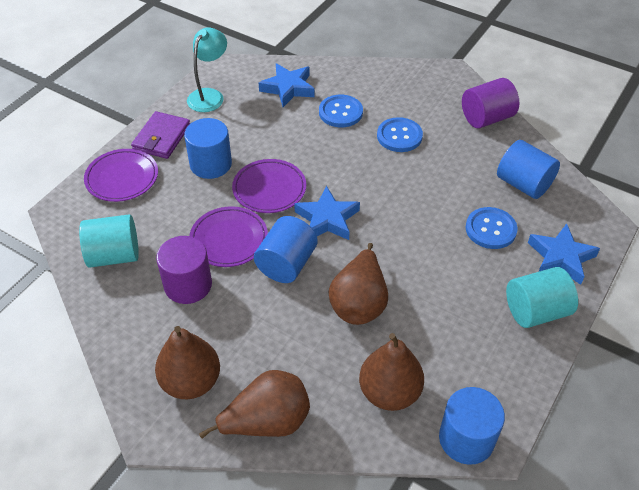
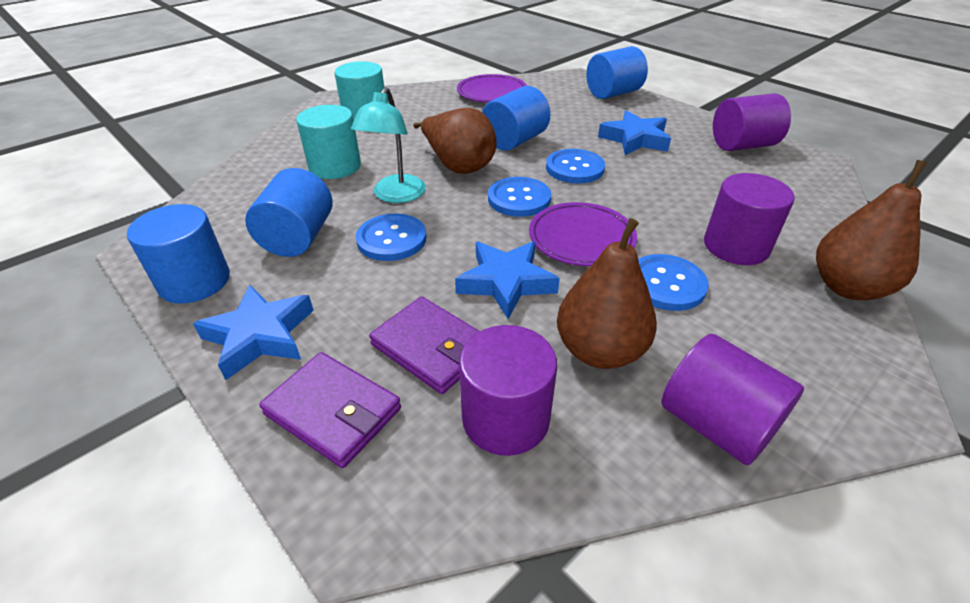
blue button: [319,94,363,128] [377,117,423,152] [466,207,518,249] = 3 -> [356,214,426,261] [488,177,551,217] [546,149,605,184] [638,254,709,311] = 4
brown pear: [155,326,220,399] [199,370,310,439] [328,243,388,325] [359,333,424,411] = 4 -> [413,108,497,174] [557,218,657,369] [816,160,928,300] = 3
purple cylinder: [156,236,212,304] [462,78,519,128] = 2 -> [459,325,557,456] [661,334,804,465] [704,173,795,265] [713,93,791,151] = 4
purple plate: [84,149,158,202] [189,206,268,267] [232,159,306,213] = 3 -> [457,74,527,103] [529,202,637,266] = 2
purple wallet: [131,111,190,159] = 1 -> [259,352,401,468] [369,296,480,394] = 2

